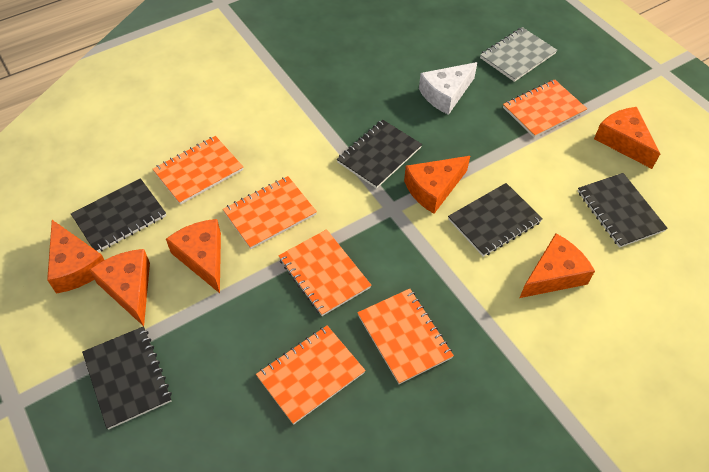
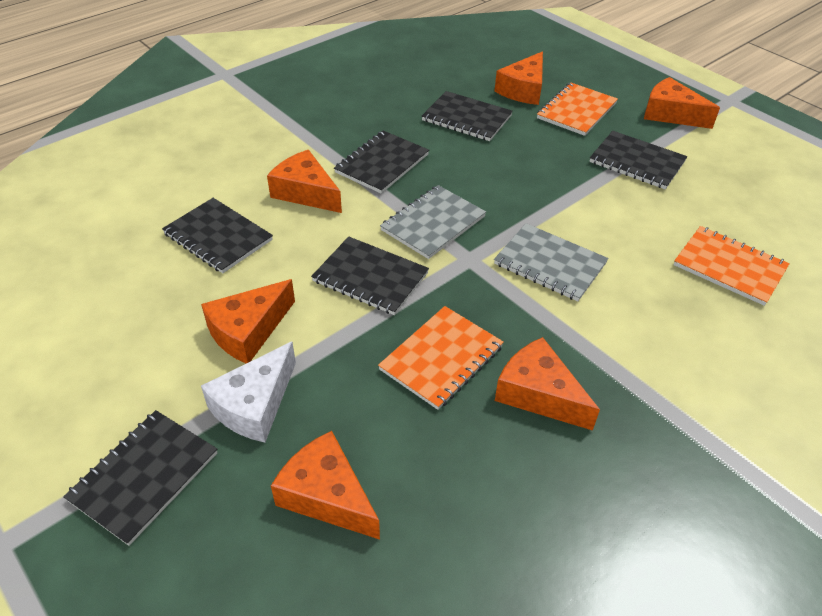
black notebook: [71,178,166,252] [82,326,172,429] [337,120,422,189] [448,183,543,257] [578,173,668,248] = 5 -> [63,410,217,546] [162,198,273,273] [311,237,429,315] [334,131,429,194] [422,91,513,141] [589,131,687,189] = 6
grey notebook: [480,27,557,82] = 1 -> [380,185,486,259] [494,223,608,301] = 2
orange notebook: [153,136,243,205] [223,176,317,249] [256,325,366,425] [278,229,371,316] [357,289,454,384] [503,79,587,138] = 6 -> [378,306,504,410] [537,83,618,136] [674,226,790,306] = 3

